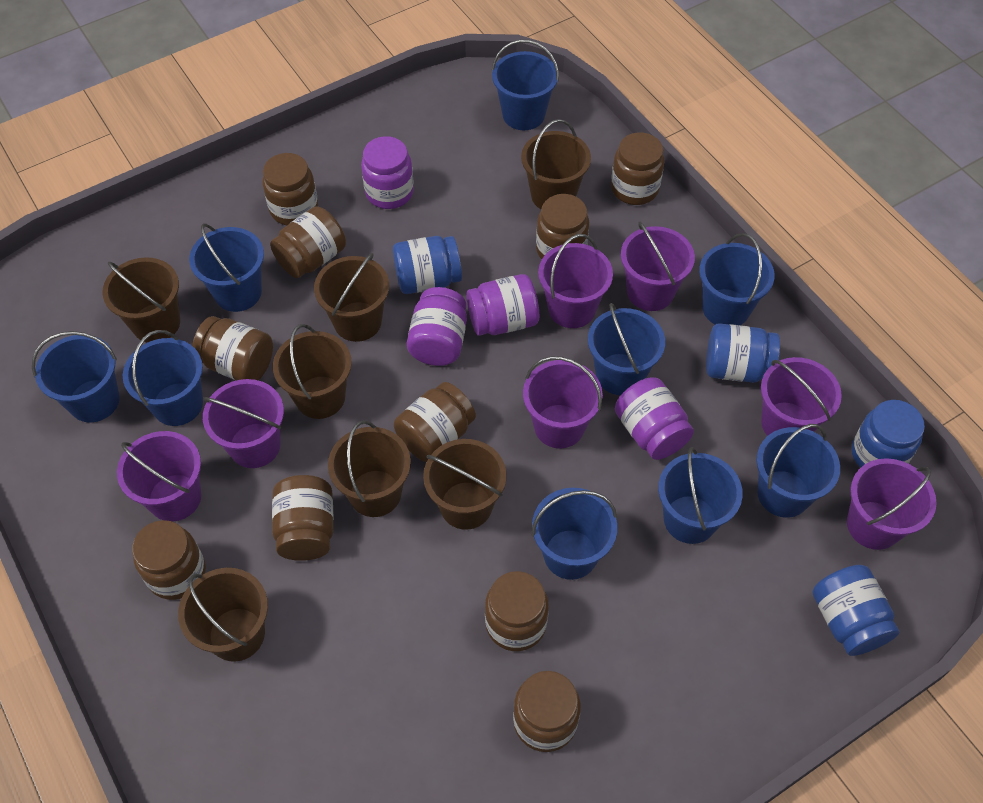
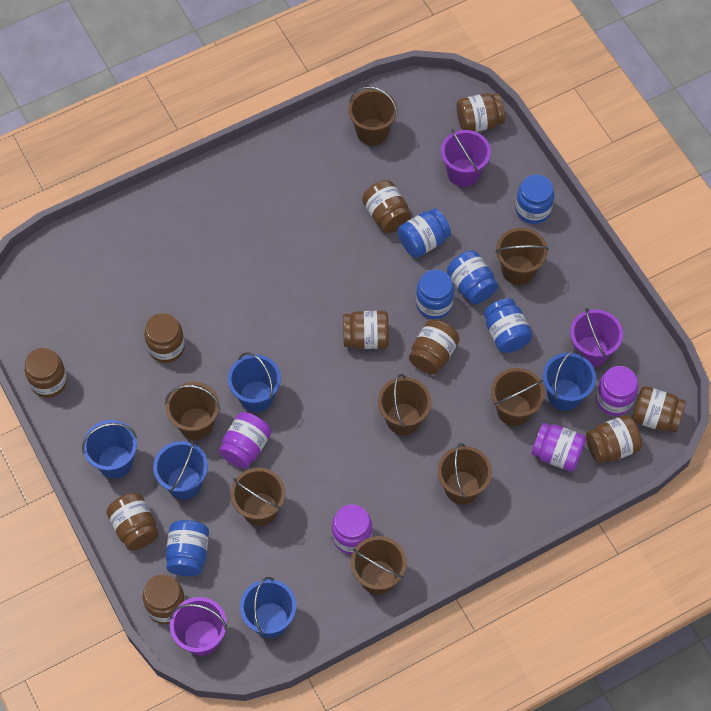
blue bucket: [32,331,120,423] [123,330,203,426] [189,223,264,312] [492,40,559,130] [532,488,617,580] [588,303,665,395] [658,447,743,544] [699,233,775,325] [756,424,840,518] = 9 -> [82,420,137,478] [153,441,208,499] [228,352,281,412] [240,577,296,638] [543,350,596,411] = 5
blue jar: [393,236,462,294] [706,323,780,383] [813,565,899,656] [852,400,925,468] = 4 -> [166,520,209,576] [398,208,451,258] [416,269,454,319] [447,250,498,304] [484,298,533,353] [515,174,554,224] = 6
brown bucket: [102,257,180,343] [178,568,268,662] [273,324,352,419] [314,253,389,342] [328,420,411,517] [423,439,506,530] [521,119,591,209] = 7 -> [165,382,220,440] [231,468,285,526] [348,86,398,146] [351,536,407,595] [378,374,431,435] [437,443,492,504] [491,368,545,426] [495,228,549,285] = 8
purple bucket: [117,431,201,522] [203,379,284,468] [523,356,603,448] [538,234,613,328] [621,222,695,311] [761,357,842,436] [847,458,937,550] = 7 -> [170,597,227,656] [441,129,491,187] [570,308,623,367] = 3

